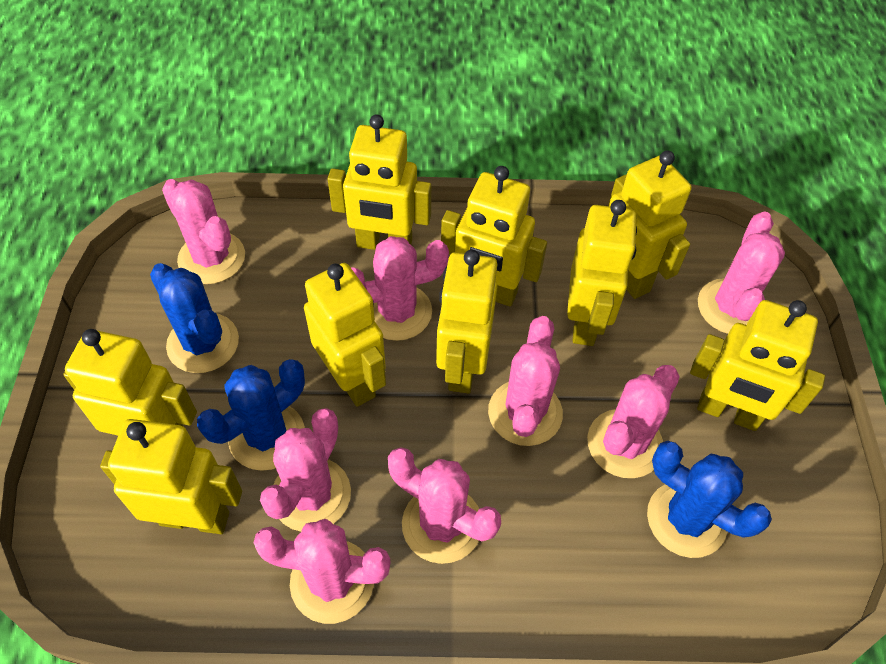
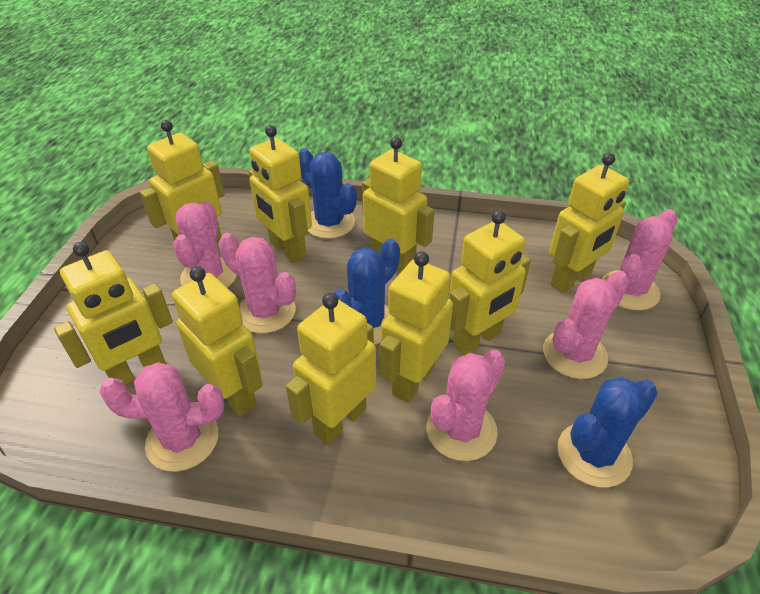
pink cactus: [162,179,245,284] [254,519,391,624] [260,408,351,532] [351,236,449,341] [388,447,501,564] [488,316,563,446] [587,365,680,478] [698,211,785,334] = 8 -> [99,362,224,472] [173,202,237,288] [218,233,296,334] [427,350,505,461] [543,271,629,379] [602,209,677,311] = 6

